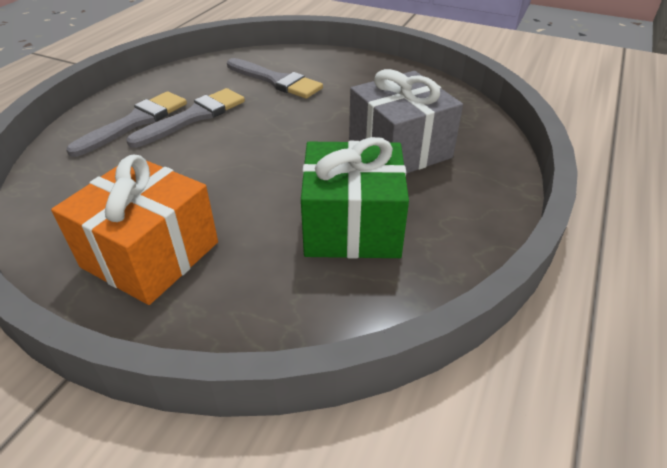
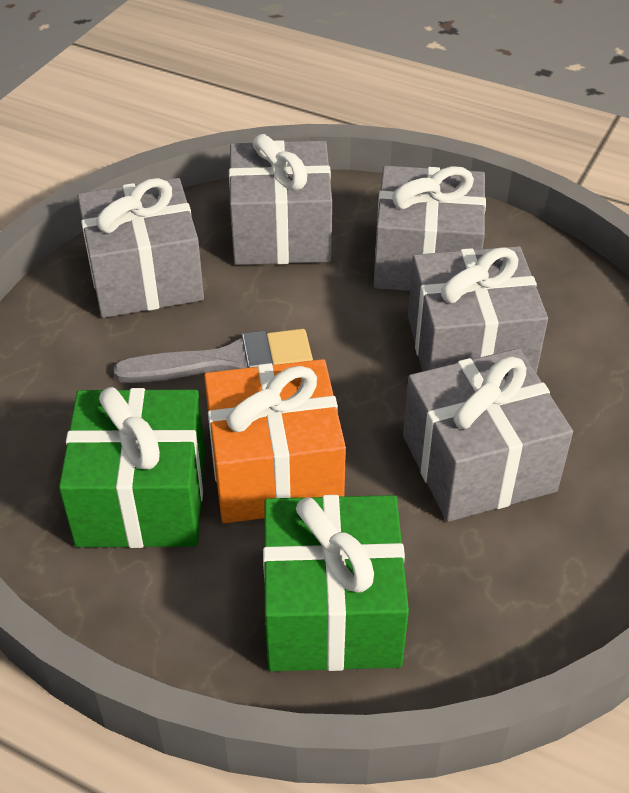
green gift: [301,137,409,259] = 1 -> [59,387,205,548] [263,495,409,671] = 2
grey brush: [66,91,187,157] [126,88,245,148] [227,58,323,99] = 3 -> [113,329,313,383] = 1
grey gift: [349,69,463,174] = 1 -> [77,178,204,318] [229,134,332,265] [374,166,486,291] [403,348,573,522] [408,246,548,374] = 5

